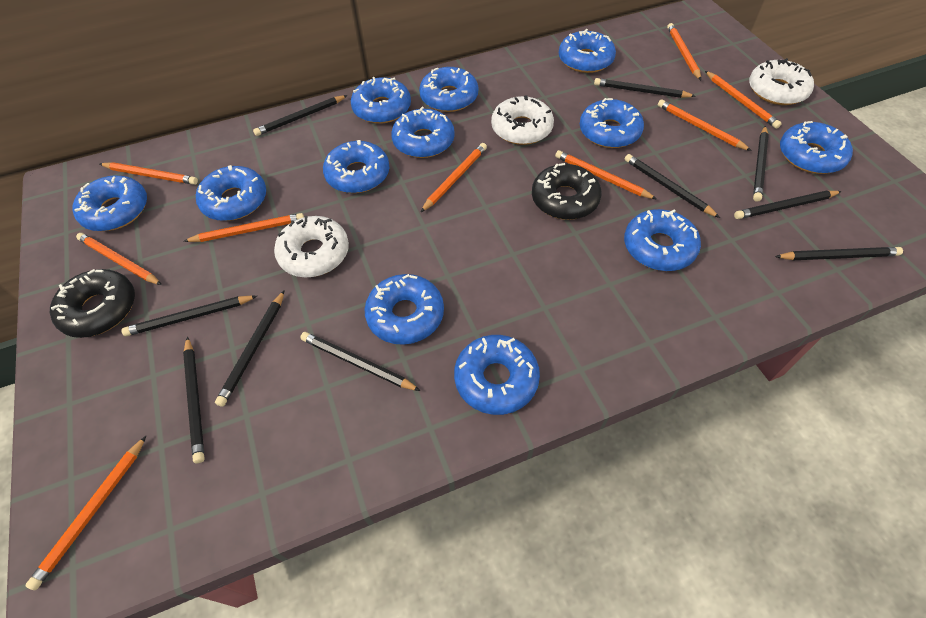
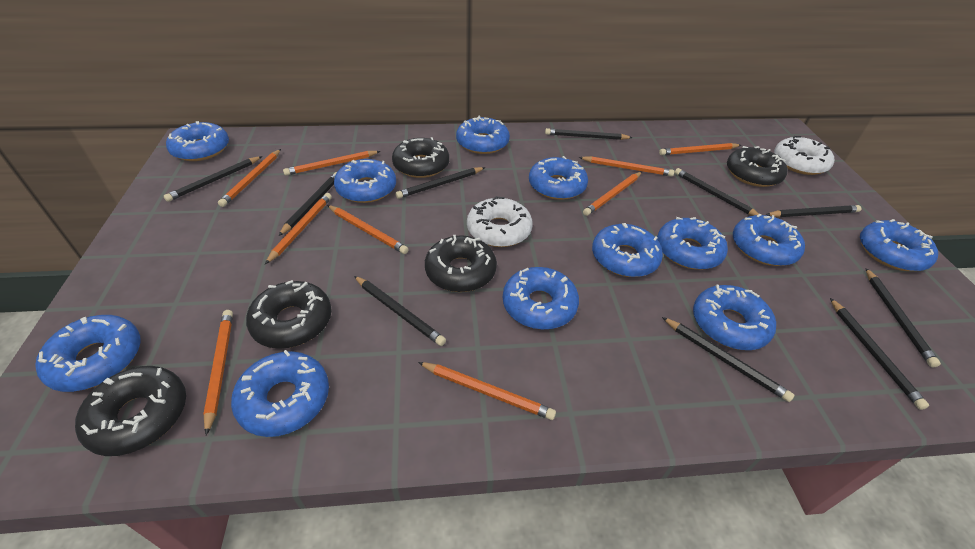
black donut: [50,269,135,338] [532,163,602,220] = 2 -> [75,366,186,456] [246,280,331,349] [392,137,449,178] [425,235,497,292] [727,146,788,187] = 5
white donut: [274,216,349,278] [491,96,554,145] [749,58,814,105] = 3 -> [467,196,533,247] [774,136,834,175] = 2

